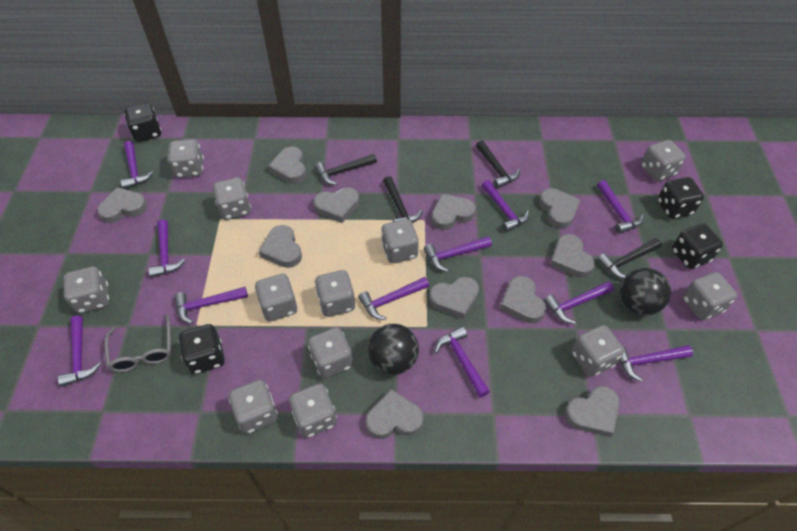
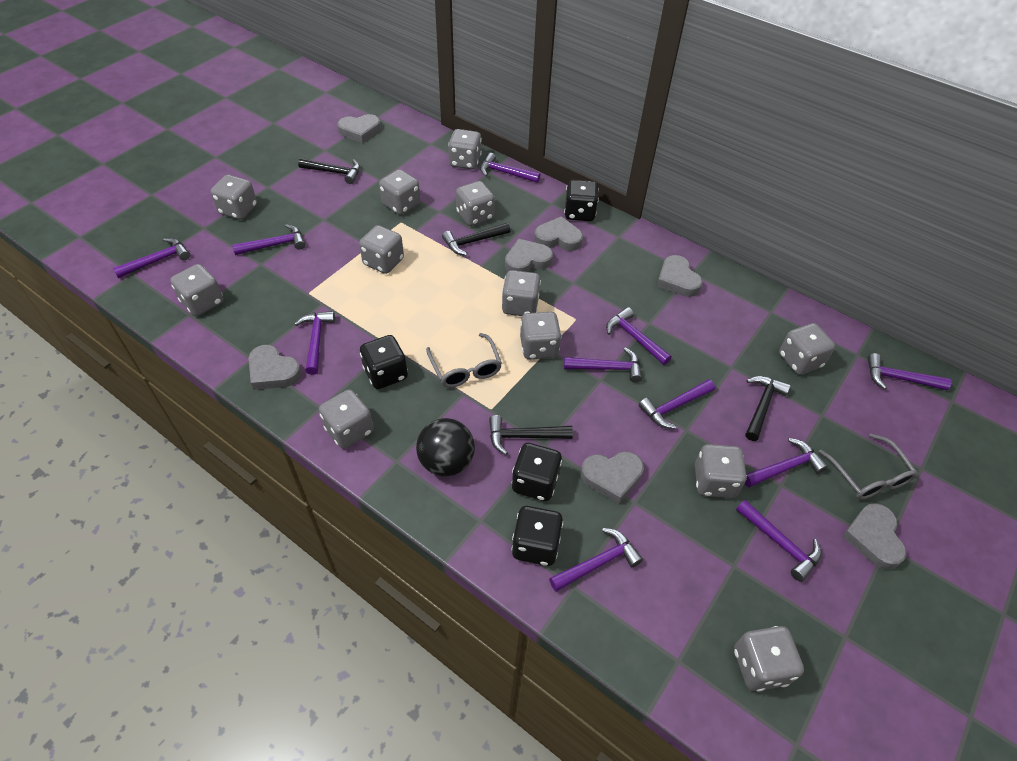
black ball: [368,324,419,375] [620,268,671,316] = 2 -> [416,418,475,477] = 1
grey glasses: [104,314,171,372] = 1 -> [426,333,502,388] [819,434,918,500] = 2
grey heart: [97,187,147,223] [259,225,302,268] [268,147,306,184] [314,187,359,223] [366,389,424,439] [429,277,479,319] [432,194,476,230] [500,276,546,323] [539,188,580,229] [550,234,595,278] [565,386,620,437] = 11 -> [248,345,302,390] [337,114,381,143] [505,239,553,272] [534,216,583,251] [581,451,644,504] [657,255,703,297] [842,503,906,570] = 7

